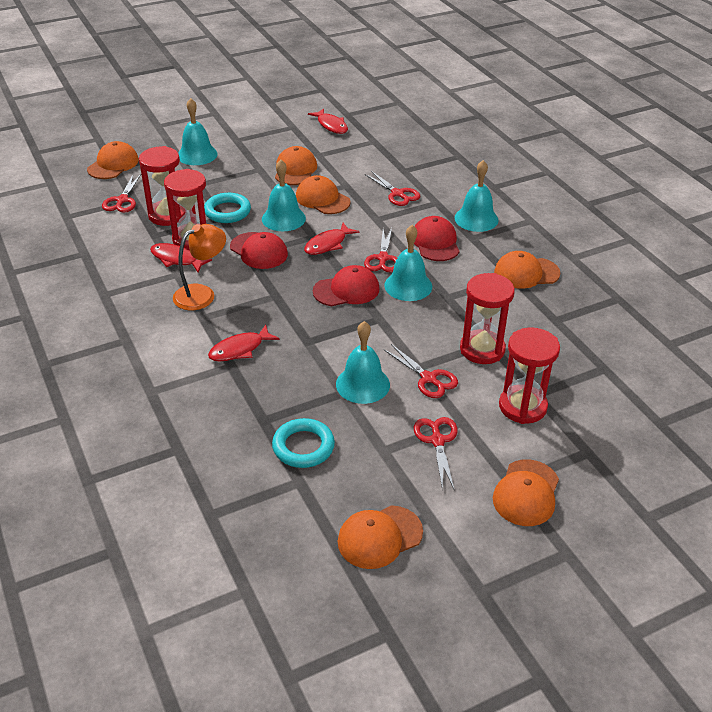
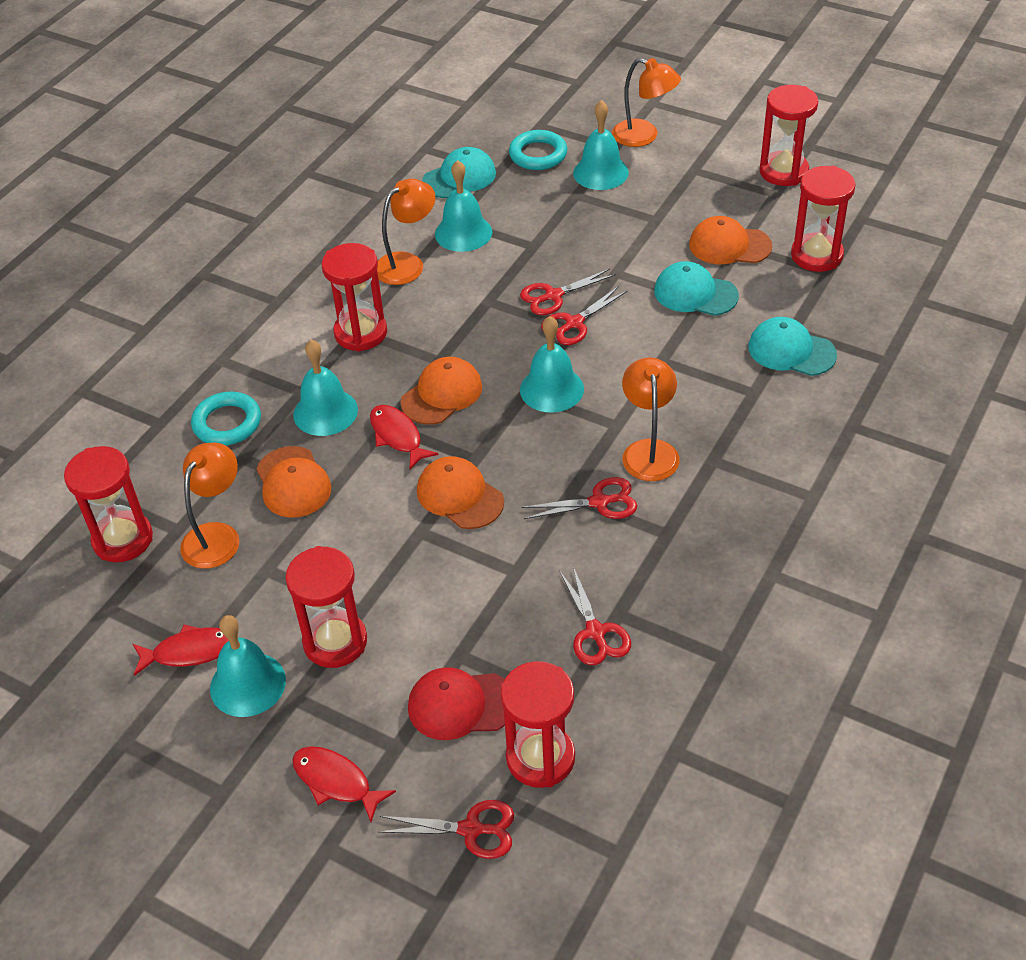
orange cap: [87,141,139,179] [275,146,317,185] [296,175,351,214] [338,505,423,569] [493,459,559,526] [494,251,560,289] = 6 -> [256,446,331,518] [400,357,482,425] [417,456,504,529] [689,216,772,264] = 4
orange lamp: [173,224,226,310] = 1 -> [180,442,240,569] [377,179,435,285] [612,58,681,147] [622,358,680,481] = 4
red cap: [230,232,288,269] [313,265,379,306] [414,216,460,261] = 3 -> [408,667,505,740] = 1
red fish: [150,243,212,273] [208,325,280,362] [304,223,359,255] [308,108,348,134] = 4 -> [133,624,229,676] [292,746,396,822] [370,405,439,469] = 3
red hourglass: [139,146,186,226] [164,169,206,251] [460,273,515,364] [499,327,560,424] = 4 -> [64,446,153,562] [285,546,367,668] [321,243,387,352] [501,661,575,788] [760,85,818,186] [791,166,855,272] = 6
turquoise cap: none = 0 -> [422,147,496,198] [654,261,739,316] [748,317,837,376] = 3

